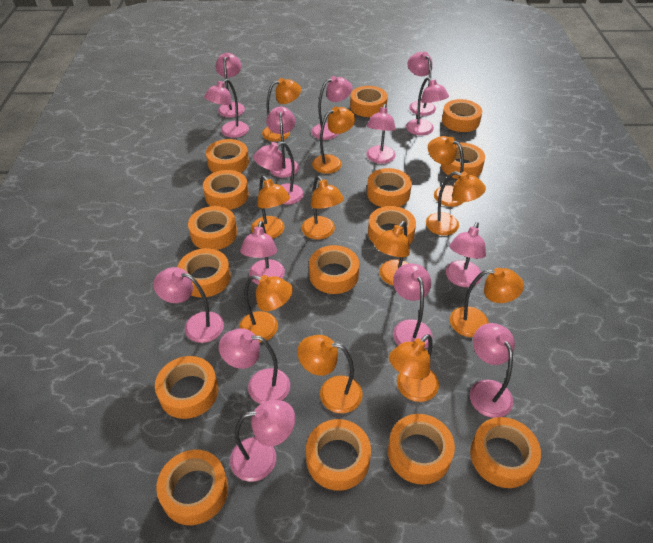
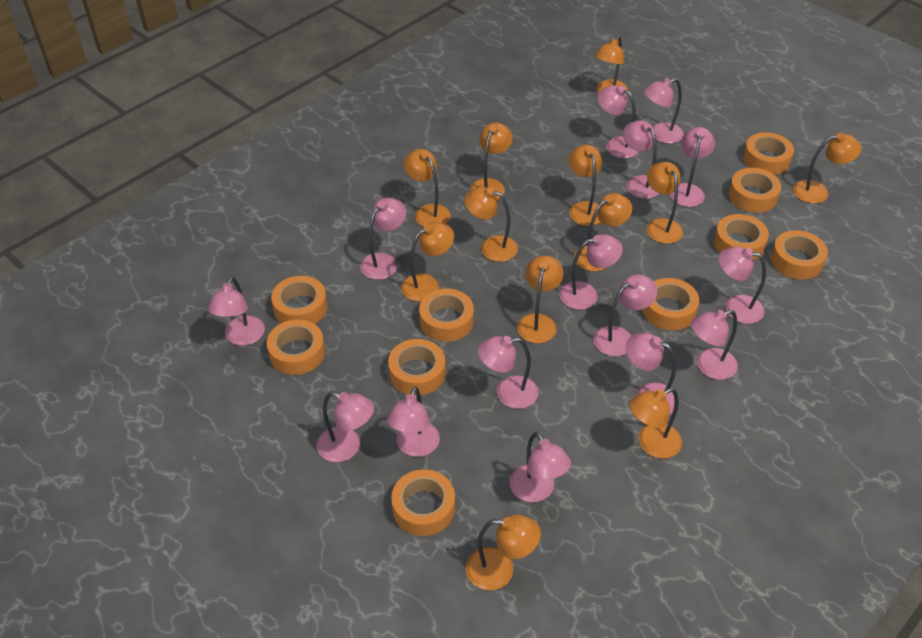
orange lamp: [239,275,293,343] [251,176,290,239] [262,78,301,142] [297,335,363,413] [302,176,344,240] [312,107,355,174] [374,221,410,286] [389,334,439,402] [426,171,486,236] [428,136,464,207] [450,268,524,337] = 11 -> [401,222,454,302] [404,149,451,227] [465,187,518,262] [466,515,541,590] [470,123,512,199] [517,255,563,343] [569,145,602,226] [574,193,632,272] [595,36,628,93] [629,388,682,459] [647,162,683,244] [793,133,861,203] = 12
orange tape: [155,356,218,419] [156,450,228,525] [178,248,231,297] [188,206,237,250] [203,170,249,210] [206,139,249,173] [306,419,371,491] [309,245,359,294] [350,86,388,117] [367,168,412,207] [368,206,416,245] [388,414,455,485] [441,143,485,179] [442,99,482,132] [470,417,541,488] = 15 -> [267,319,325,375] [271,276,327,324] [388,339,446,396] [391,469,455,536] [419,289,474,342] [642,278,699,330] [714,214,769,260] [729,168,781,213] [743,132,794,175] [771,230,828,280] = 10

